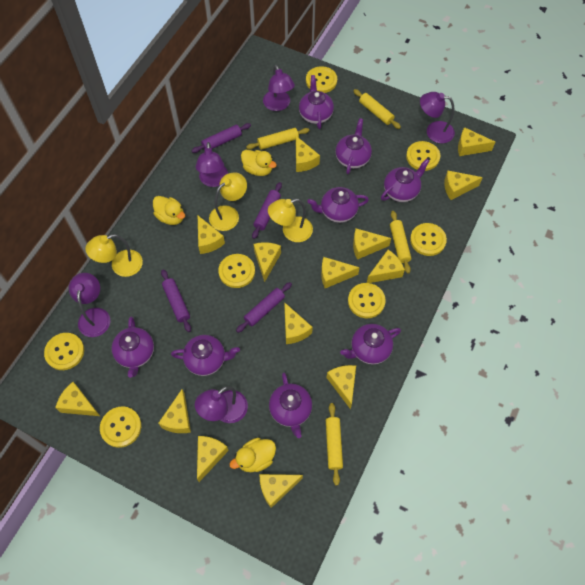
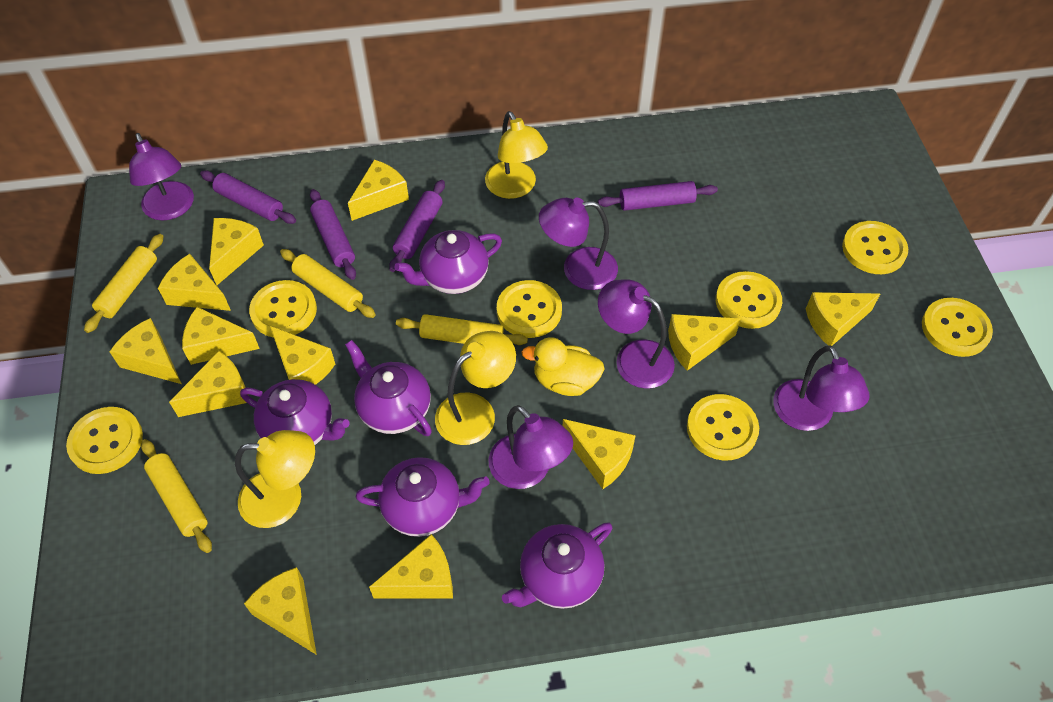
purple teapot: [111,317,154,378] [171,335,240,376] [269,373,312,438] [299,75,334,129] [307,187,369,223] [335,118,372,174] [340,324,401,364] [381,159,430,202] = 8 -> [240,379,349,445] [345,340,432,436] [356,457,490,537] [395,230,502,294] [502,522,612,609] = 5
yellow cheese: [55,382,100,416] [158,389,191,433] [197,436,229,482] [198,216,225,254] [254,242,281,282] [259,474,303,508] [284,302,313,344] [296,136,320,172] [321,257,360,288] [326,365,356,409] [353,228,391,260] [367,250,405,283] [444,171,483,200] [458,127,495,156] = 14 -> [109,318,182,384] [158,254,231,311] [169,351,247,417] [182,307,260,365] [209,218,264,285] [244,567,317,655] [270,326,335,385] [348,160,409,221] [369,534,453,598] [563,419,636,489] [668,314,741,371] [806,292,880,346] = 12
yellow duck: [153,196,185,225] [230,438,276,472] [241,150,276,176] = 3 -> [522,337,605,396] = 1

